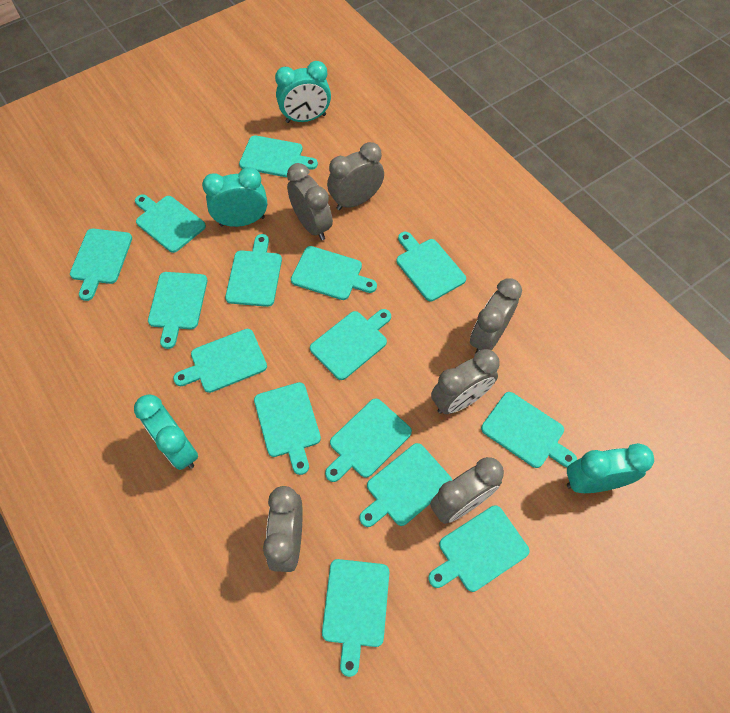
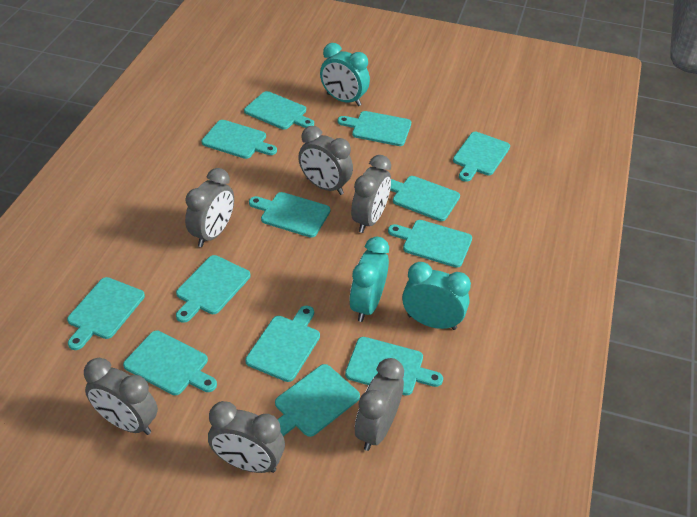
turquoise clock: [134,394,198,470] [202,167,267,227] [275,61,331,123] [567,443,654,493] = 4 -> [320,43,370,106] [350,236,389,322] [402,262,471,330] = 3
turquoise cutting board: [70,229,132,301] [135,194,206,253] [148,272,207,349] [173,329,267,393] [225,234,282,307] [239,135,318,177] [254,382,321,475] [291,246,377,300] [310,309,391,380] [322,559,389,677] [325,398,412,482] [359,443,452,527] [397,232,466,301] [428,505,530,592] [481,392,577,468] = 15 -> [67,277,145,350] [123,331,217,395] [176,255,251,323] [202,120,277,159] [244,91,314,129] [245,306,320,382] [249,192,330,238] [275,364,360,437] [338,111,411,146] [345,337,443,395] [388,220,472,268] [390,176,460,221] [453,132,510,182] = 13

